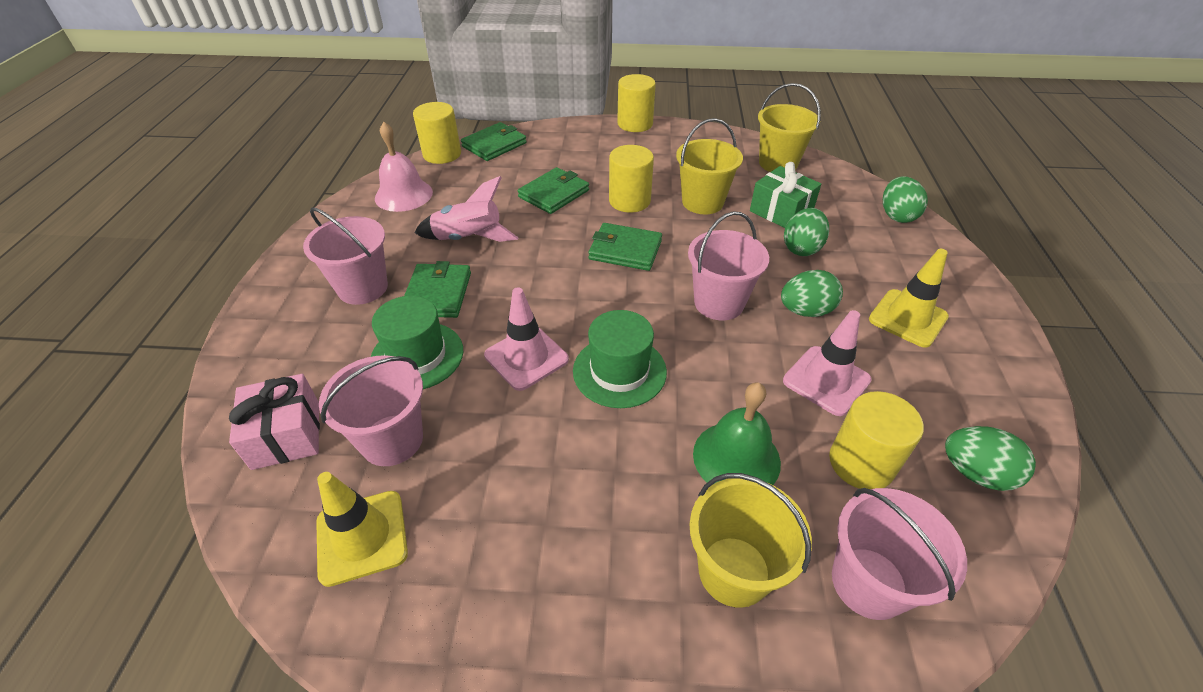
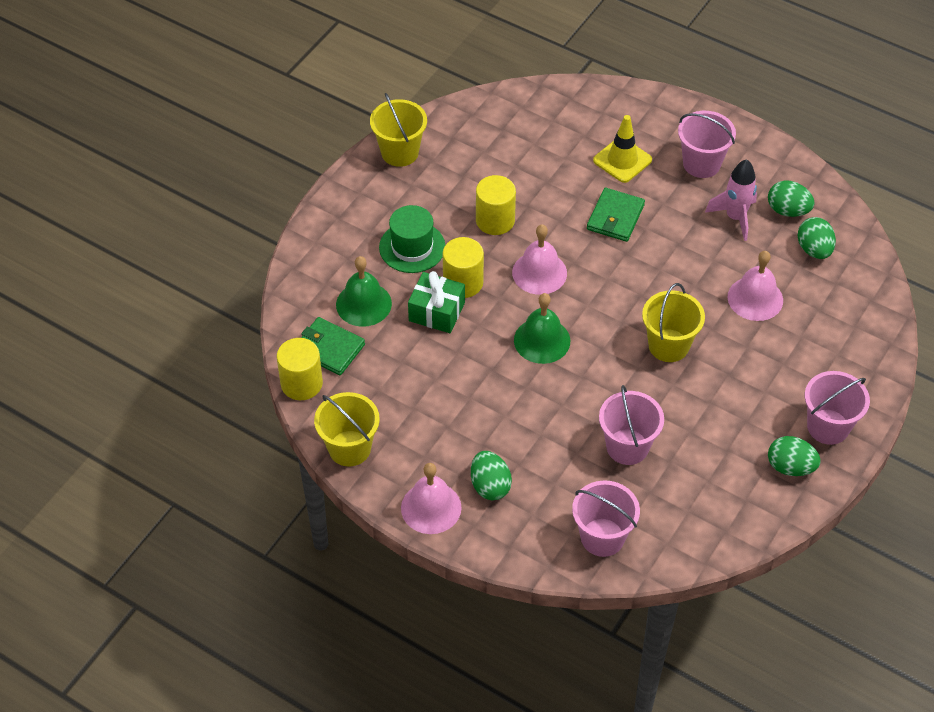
green bell: [693,382,781,485] = 1 -> [336,256,392,327] [514,293,570,364] = 2
green hat: [371,296,463,389] [573,310,667,408] = 2 -> [379,205,445,273] = 1
green wallet: [404,261,471,318] [461,122,527,161] [518,167,589,214] [588,223,662,271] = 4 -> [301,317,365,376] [587,188,645,242] = 2
pink bell: [375,122,433,212] = 1 -> [401,463,462,534] [512,224,567,295] [728,251,783,321] = 3
pink gift: [229,374,320,470] = 1 -> none = 0
pink traffic cone: [484,287,569,391] [783,310,872,416] = 2 -> none = 0
yellow cylinder: [413,102,461,164] [609,145,654,213] [617,74,656,132] [829,391,924,489] = 4 -> [277,338,323,400] [443,237,484,298] [476,175,516,235] = 3
yellow traffic cone: [316,472,408,587] [869,249,949,348] = 2 -> [593,115,652,183] = 1

